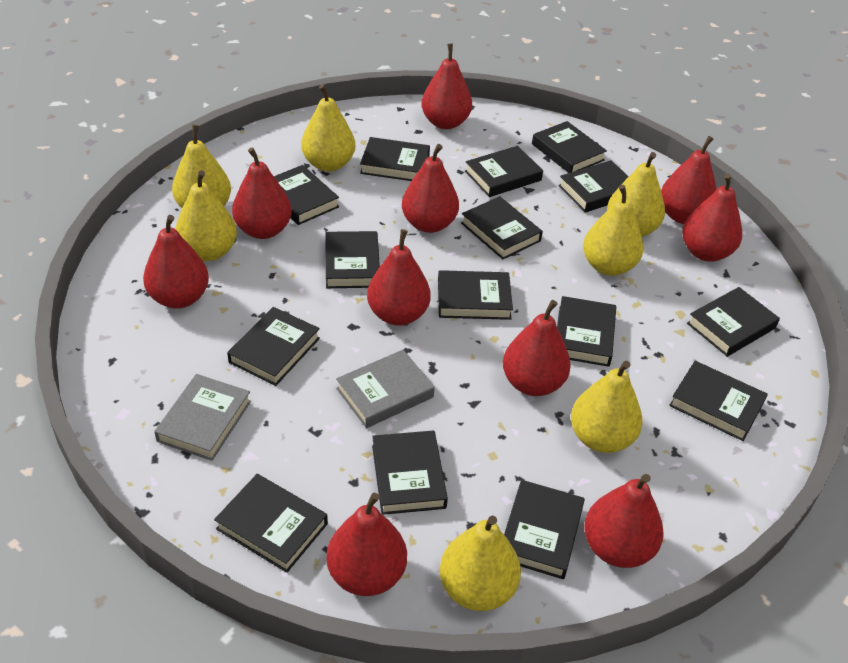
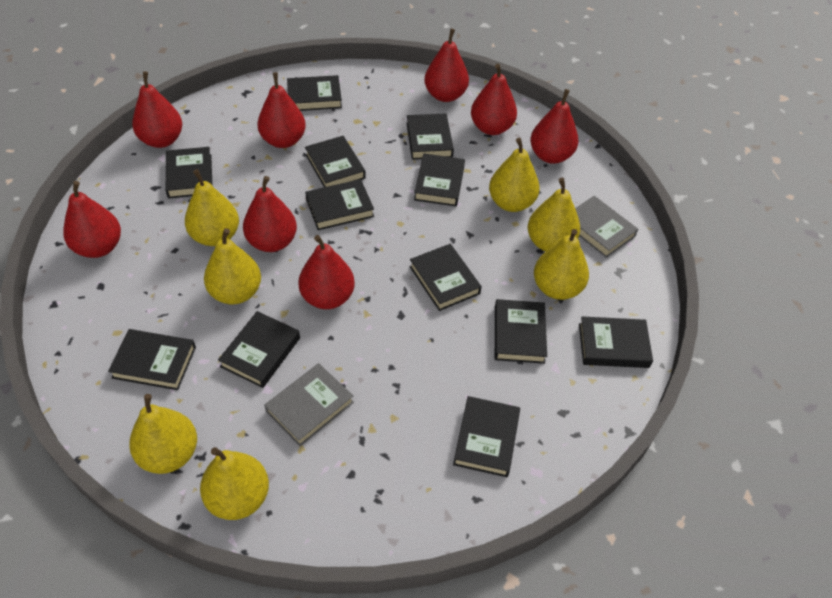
black book: [214,474,328,573] [227,307,320,386] [274,165,339,225] [325,231,380,288] [360,137,430,181] [372,431,448,515] [438,270,513,320] [461,196,543,259] [465,146,543,197] [504,480,585,579] [532,121,607,173] [557,296,616,367] [558,160,629,213] [669,361,768,441] [687,287,780,357] = 15 -> [108,329,196,390] [166,147,212,199] [218,311,300,388] [287,75,342,111] [305,136,366,187] [305,179,374,230] [406,113,454,160] [410,244,482,311] [414,154,465,206] [453,396,520,477] [495,299,547,364] [579,316,653,368] = 12
red pear: [143,215,209,309] [232,147,292,239] [327,493,407,596] [367,229,431,326] [402,144,459,233] [421,44,472,129] [503,300,571,396] [584,474,664,568] [661,136,717,224] [682,173,742,261] = 10 -> [63,181,121,258] [132,71,182,148] [243,176,297,252] [258,72,306,148] [298,235,355,309] [424,28,469,102] [471,64,517,135] [530,89,578,164] = 8

